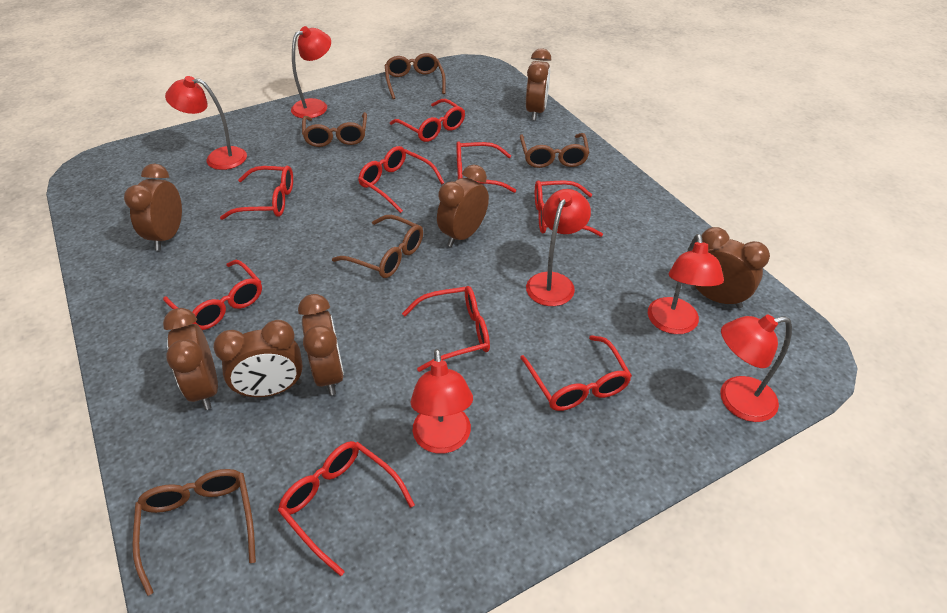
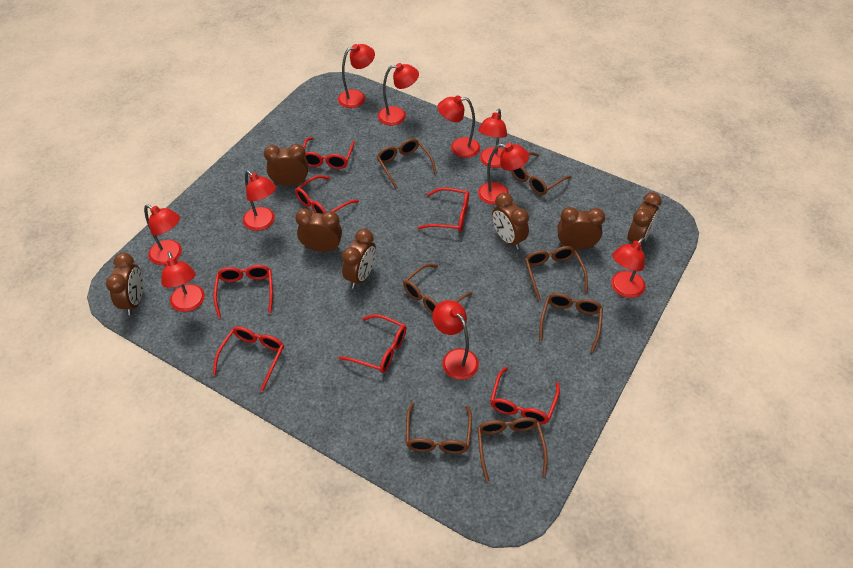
brown glasses: [132,469,256,596] [302,112,367,147] [332,215,423,278] [385,53,446,99] [520,133,589,168] = 5 -> [377,138,437,189] [403,264,473,315] [406,402,472,454] [477,417,548,482] [511,152,572,195] [525,246,588,300] [539,293,603,352] = 7
red glasses: [163,260,262,330] [220,166,293,220] [278,441,415,576] [358,146,444,213] [390,99,465,142] [402,286,490,372] [456,141,516,193] [520,335,632,411] [535,180,603,237] = 9 -> [213,326,284,391] [214,265,273,318] [295,175,359,214] [303,137,355,169] [338,314,406,373] [418,187,469,232] [490,367,560,424] = 7
red lamp: [165,76,247,170] [291,26,331,118] [411,349,473,454] [526,189,591,306] [648,234,724,334] [720,314,792,422] = 6 -> [144,205,182,265] [161,252,205,312] [243,171,276,231] [338,44,375,108] [378,63,419,125] [432,300,479,380] [438,95,480,158] [478,109,507,168] [478,143,529,205] [611,238,645,298] = 10

